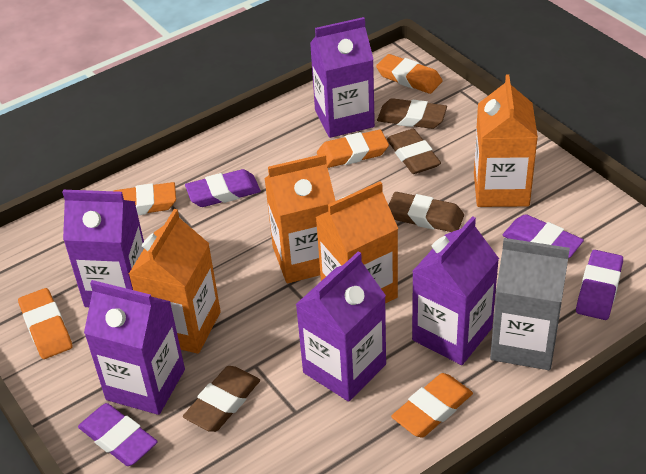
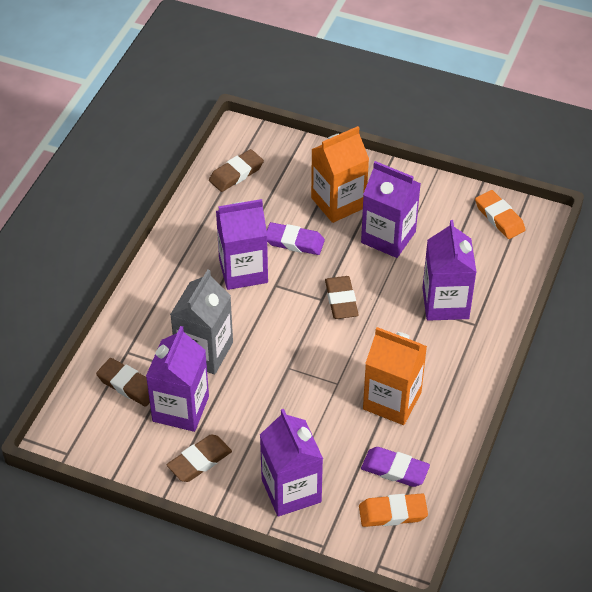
orange carton: [129,209,221,354] [264,154,336,283] [316,181,398,304] [474,74,538,207] = 4 -> [311,126,369,223] [363,327,427,425] = 2
orange eraser: [18,288,73,359] [114,182,176,215] [317,130,389,168] [376,54,443,94] [391,373,473,437] = 5 -> [359,494,428,527] [475,190,525,239] = 2
purple eraser: [78,403,158,466] [185,169,261,207] [502,214,584,258] [576,250,623,320] = 4 -> [267,222,325,255] [361,447,430,487] = 2

